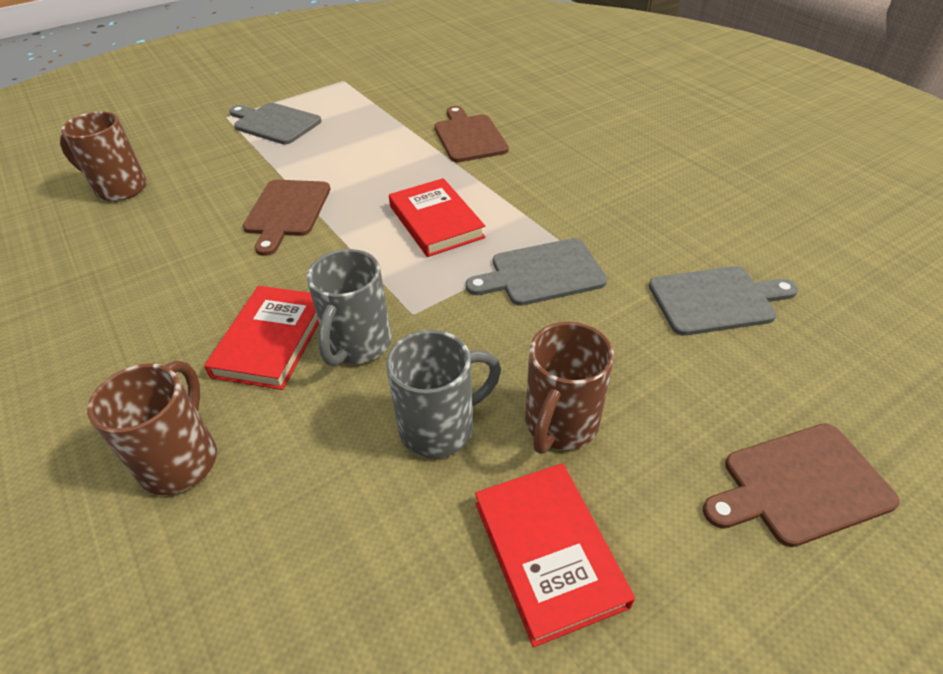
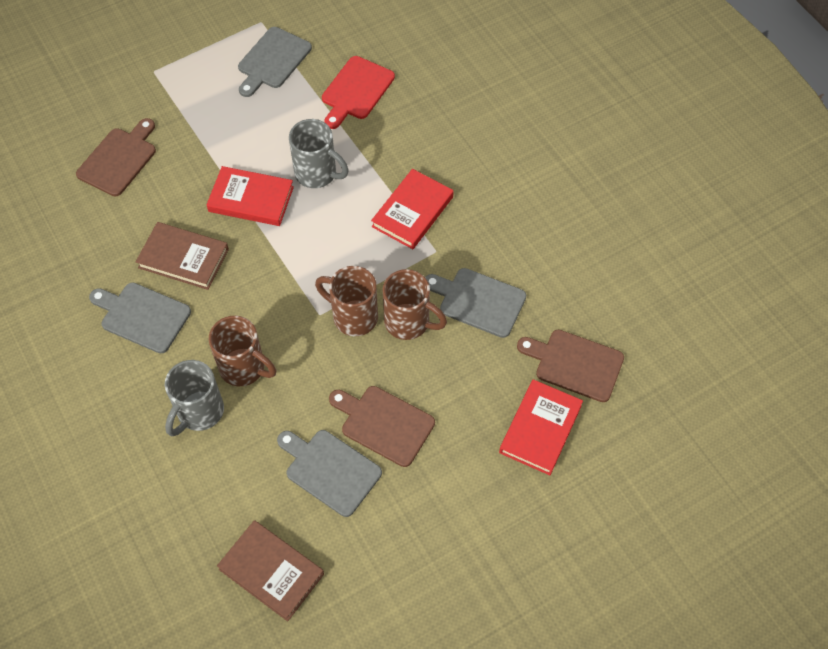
brown book: none = 0 -> [136,222,229,290] [217,520,324,621] = 2
grey cutting board: [229,103,321,144] [466,238,607,306] [649,266,798,336] = 3 -> [89,282,191,354] [238,27,312,97] [277,430,382,517] [425,268,526,338] = 4
red cutting board: none = 0 -> [322,56,395,129] = 1

